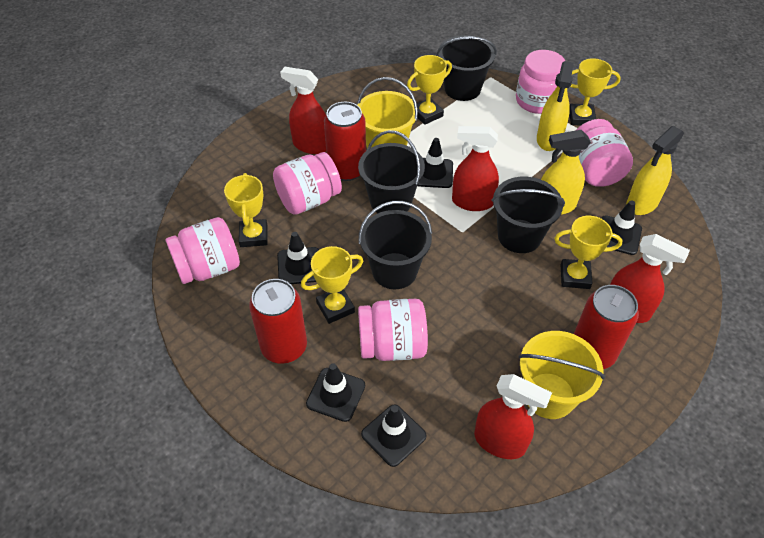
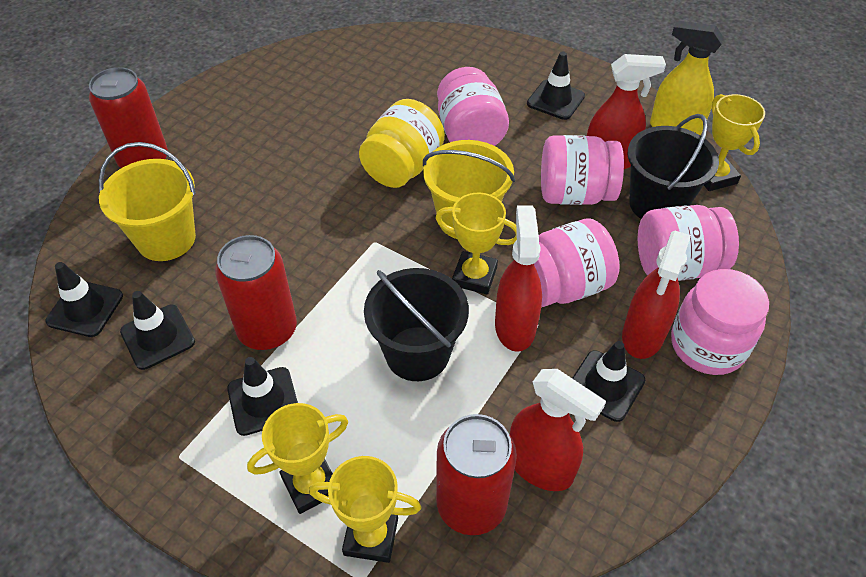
black bucket: [358,130,425,213] [359,201,432,289] [437,35,497,101] [491,177,565,253] = 4 -> [364,268,469,381] [628,114,719,219] = 2
yellow jar: none = 0 -> [359,99,445,188] = 1
yellow spray bottle: [537,61,574,151] [541,130,591,215] [626,126,684,215] = 3 -> [650,21,724,135] = 1
yellow trophy: [224,173,268,247] [301,246,363,324] [407,55,452,125] [554,216,623,289] [569,58,621,125] = 5 -> [247,403,348,514] [309,456,421,563] [436,193,517,294] [704,94,765,191] = 4

